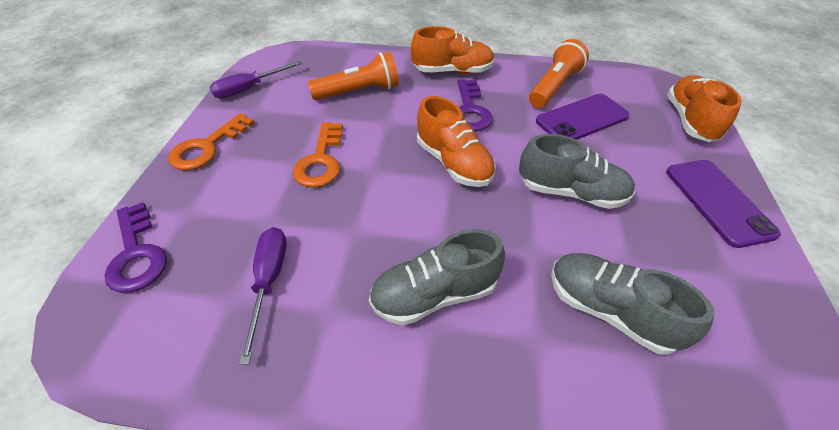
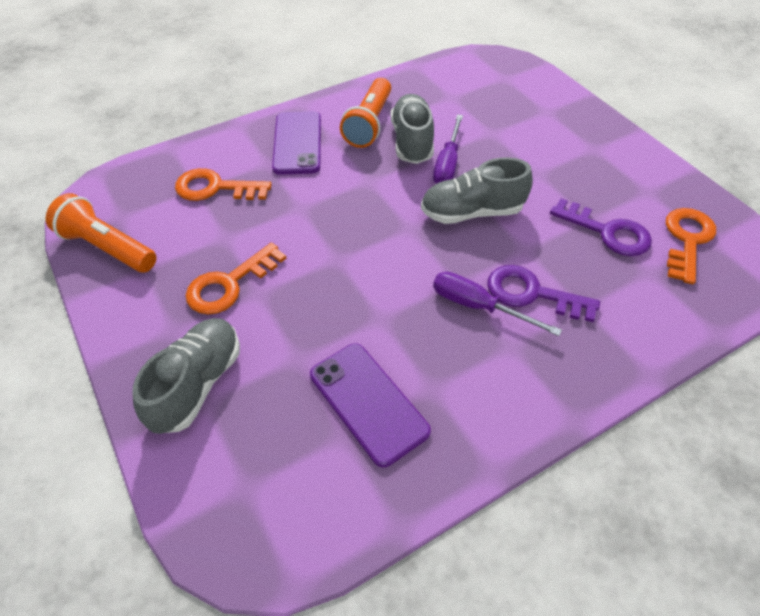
orange key: [168,113,255,170] [293,122,343,188] = 2 -> [175,168,272,201] [186,243,286,315] [666,208,716,284] = 3
orange shoe: [411,26,495,74] [417,96,496,187] [667,75,742,142] = 3 -> none = 0

